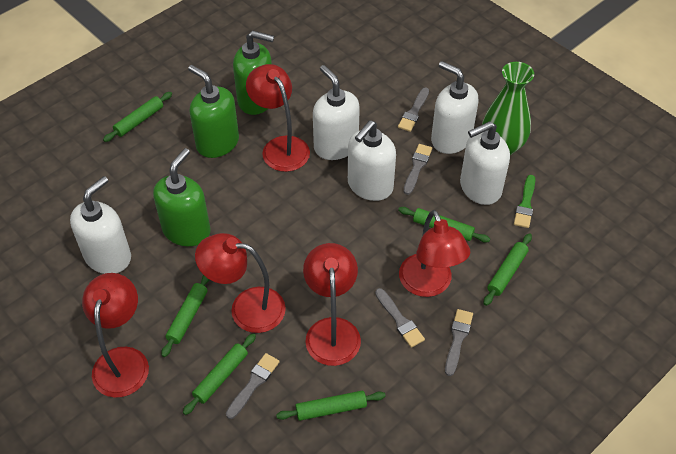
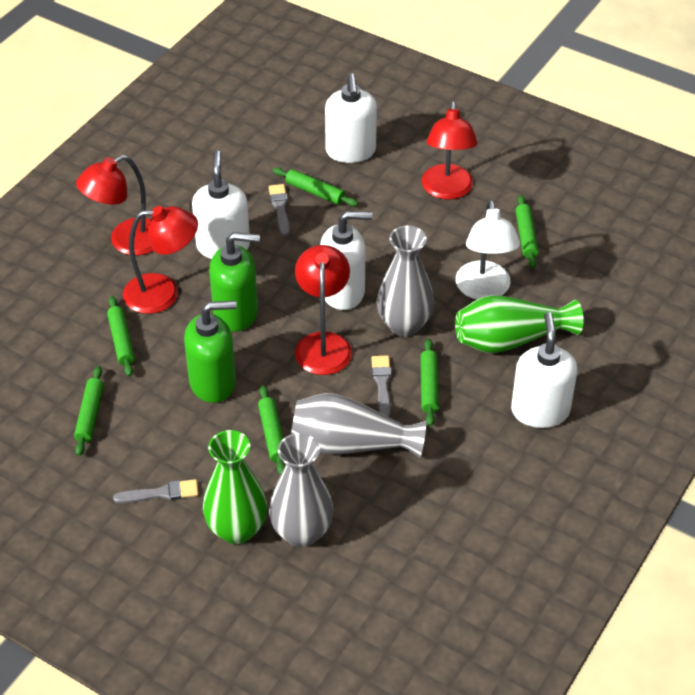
green brush: [514,175,535,228] = 1 -> none = 0
green soap dispenser: [153,148,211,246] [188,65,239,158] [233,31,274,115] = 3 -> [184,301,237,403] [209,232,260,332] = 2
green vase: [482,62,534,155] = 1 -> [203,430,267,544] [455,295,584,353] = 2
grey brush: [226,353,280,419] [375,288,425,348] [398,87,429,132] [404,144,432,195] [445,309,473,376] = 5 -> [113,479,199,503] [269,184,290,236] [371,355,391,417] = 3
grey vase: none = 0 -> [269,433,334,547] [291,393,427,458] [377,226,434,337] = 3
red lamp: [82,273,149,398] [195,233,286,333] [246,64,310,172] [303,243,361,366] [399,210,470,297] = 5 -> [76,155,154,256] [123,206,198,314] [295,245,352,375] [422,101,477,200] = 4
white lamp: none = 0 -> [456,200,520,300] = 1
white soap dispenser: [70,176,131,274] [313,65,360,160] [348,120,396,201] [431,61,479,154] [460,121,510,205] = 5 -> [192,150,250,259] [320,211,372,310] [325,73,377,163] [511,312,577,428] = 4

